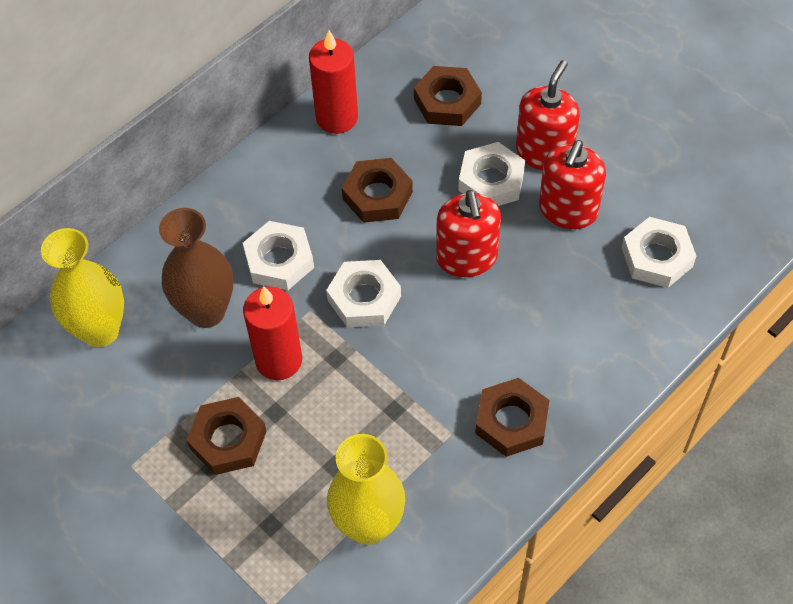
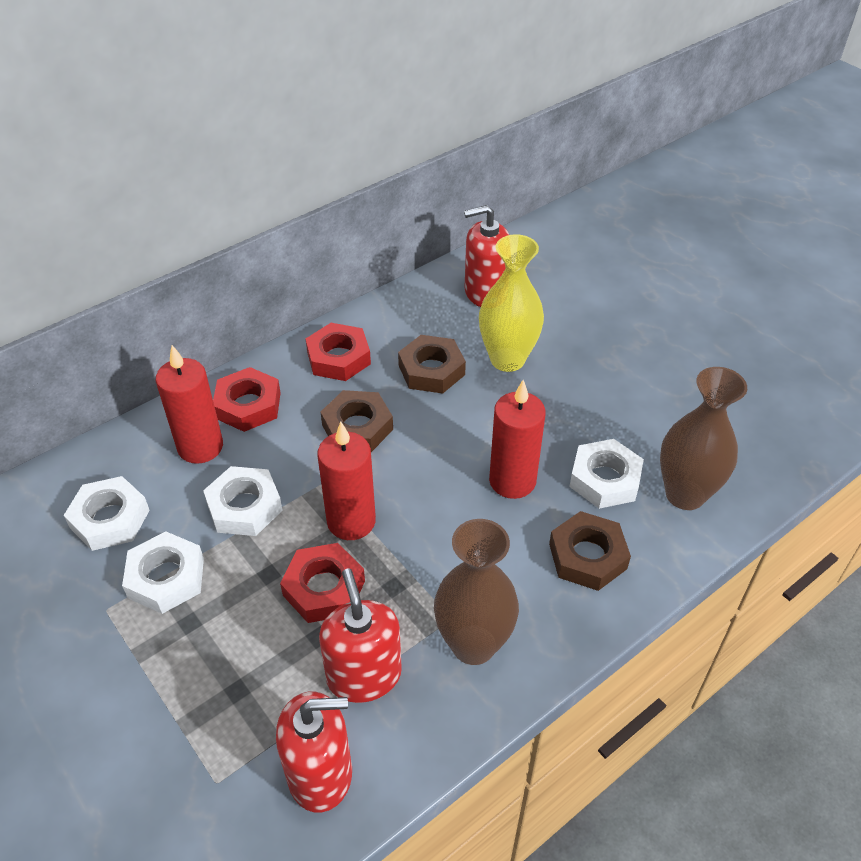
brown nut: [187,397,267,475] [342,158,413,223] [414,66,482,126] [475,378,549,457] = 4 -> [321,390,393,452] [398,335,466,394] [549,511,631,591] = 3
brown vase: [159,208,233,328] = 1 -> [434,519,519,665] [660,367,747,510] = 2
red candle: [243,286,302,380] [309,30,358,134] = 2 -> [156,345,223,464] [317,422,376,540] [489,380,546,499] = 3
red nut: none = 0 -> [213,367,281,432] [280,543,365,623] [306,323,371,381] = 3
yellow vase: [41,228,124,347] [327,434,405,545] = 2 -> [479,234,544,372] = 1

